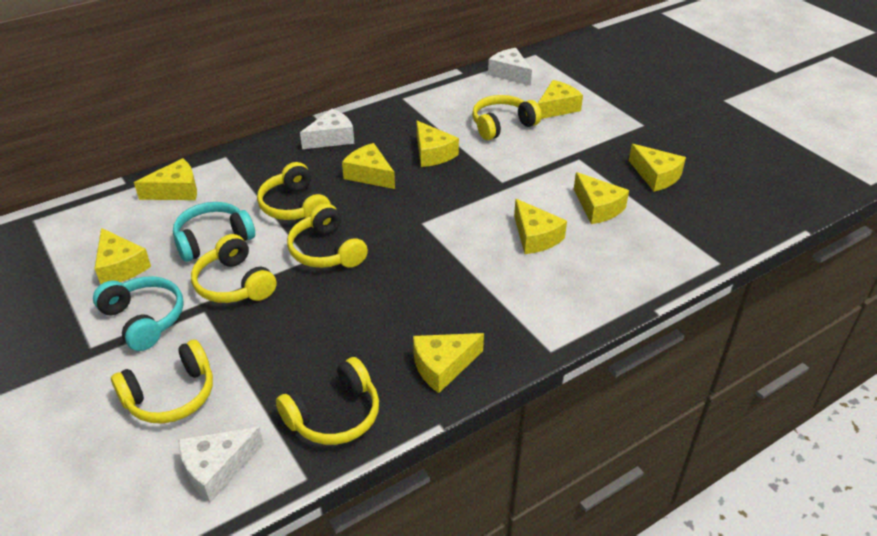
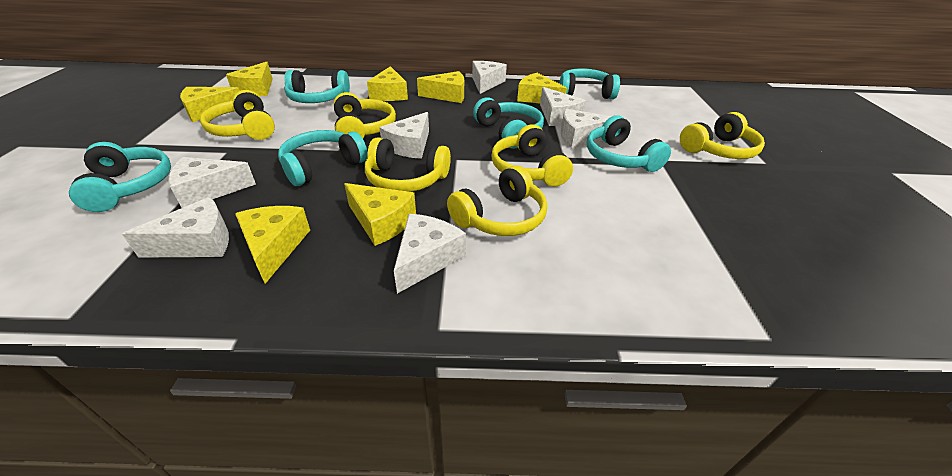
turquoise headphones: [93,276,184,351] [173,202,255,262] = 2 -> [69,142,171,212] [278,130,368,186] [284,70,350,103] [473,97,544,149] [559,68,620,99] [587,115,671,172] = 6
white cheese: [178,427,264,503] [300,109,354,149] [488,48,532,86] = 3 -> [122,197,229,258] [168,157,256,208] [379,112,429,159] [394,214,466,294] [472,61,507,94] [540,87,586,126] [561,109,612,148] = 7
yellow cheese: [95,228,151,284] [134,158,197,200] [342,143,395,189] [413,333,484,393] [417,121,459,167] [514,199,567,254] [538,80,583,119] [574,172,629,224] [629,144,686,191] = 9 -> [180,87,240,122] [226,62,273,96] [235,206,310,284] [344,183,416,246] [367,66,408,101] [417,71,464,103] [517,73,567,103] = 7

